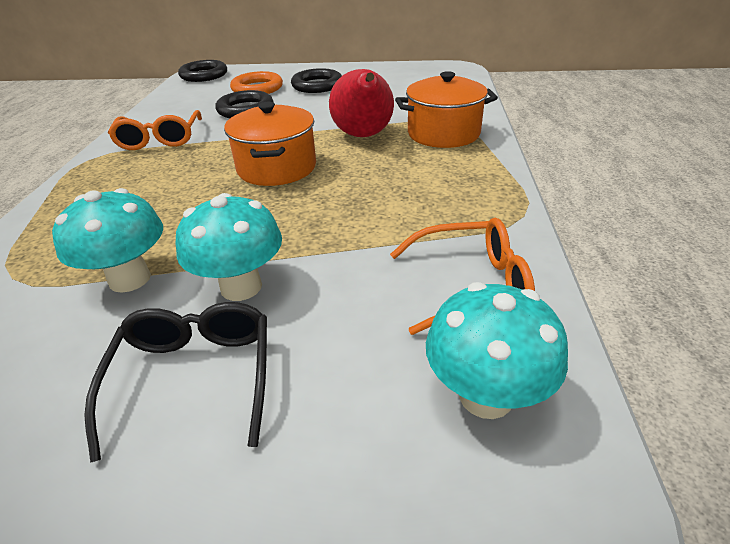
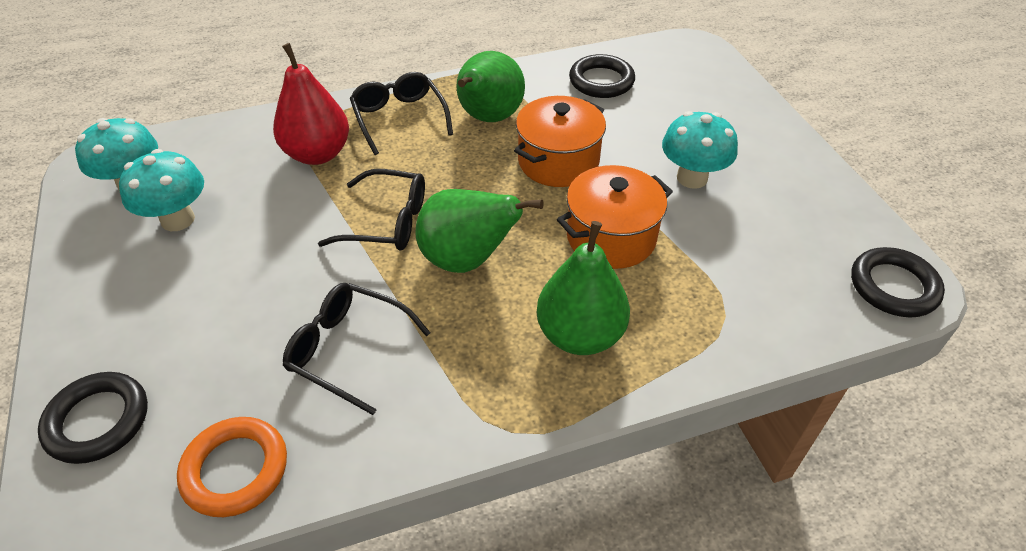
black glasses: [84,302,267,463] = 1 -> [283,283,430,415] [318,169,425,250] [350,72,453,155] = 3
green pear: none = 0 -> [415,189,544,273] [456,51,525,122] [537,221,630,355] = 3
orange glasses: [108,110,202,150] [390,218,535,335] = 2 -> none = 0

